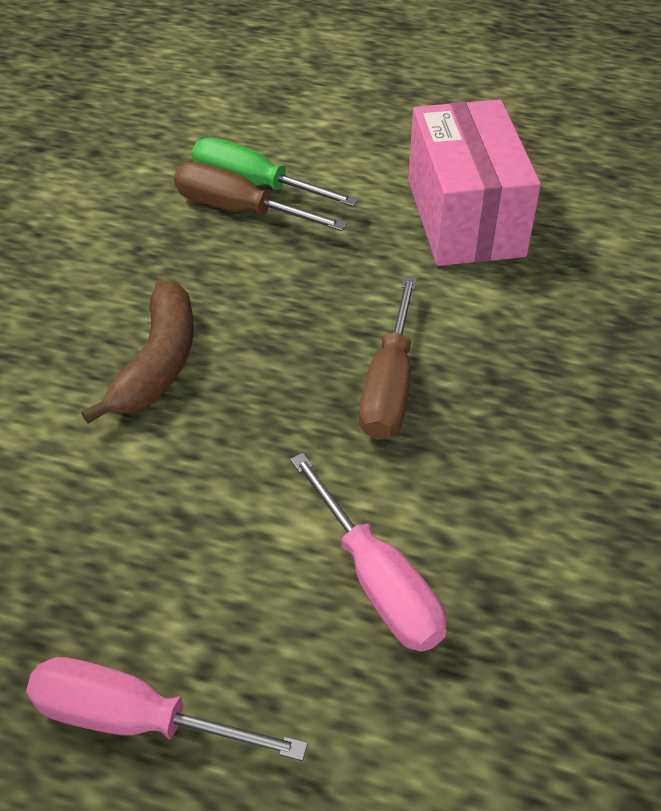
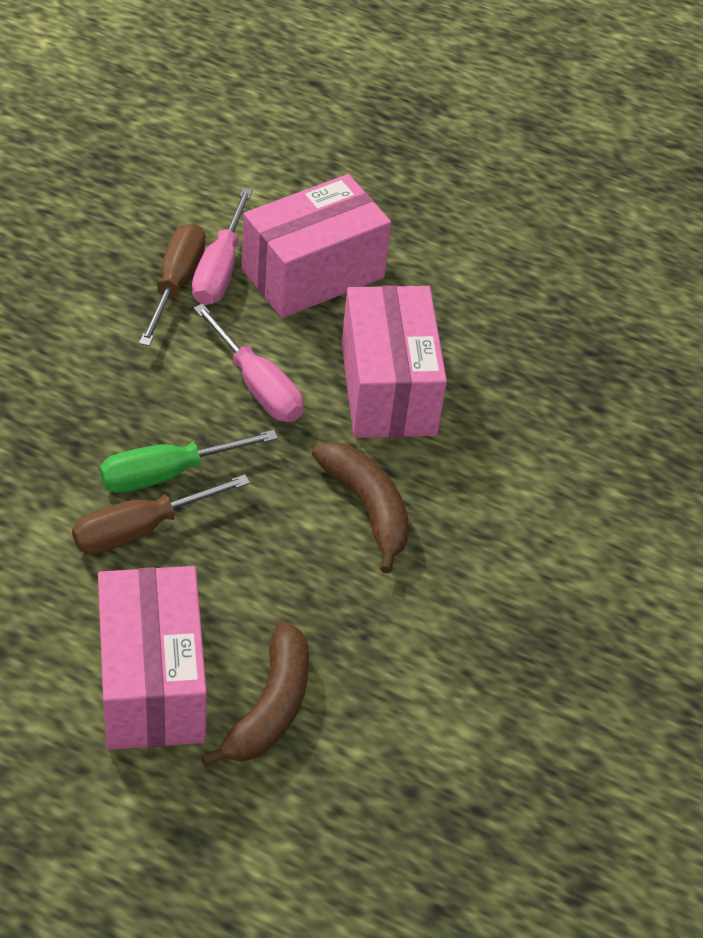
brown banana: [81,281,194,424] = 1 -> [201,621,309,767] [312,442,410,574] = 2
pink box: [408,99,541,266] = 1 -> [98,566,207,750] [242,174,391,318] [342,285,447,438] = 3

